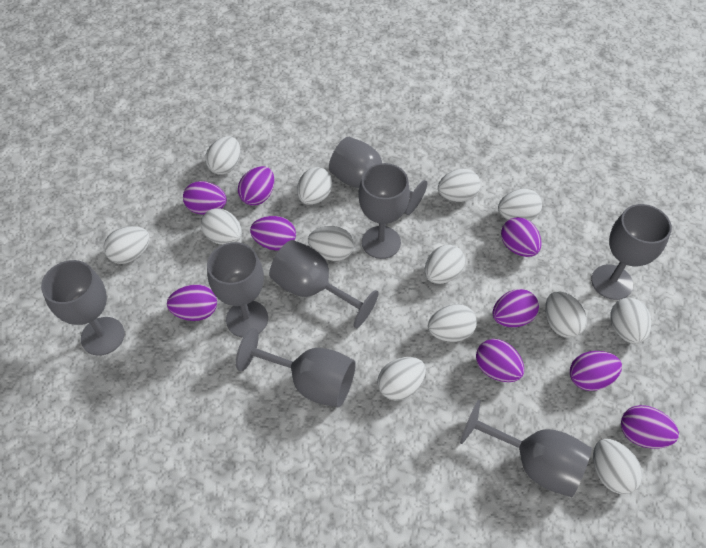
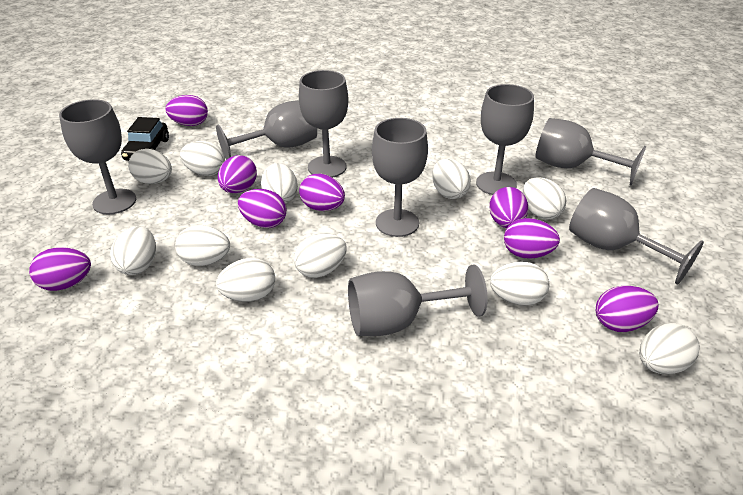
black car: none = 0 -> [121,117,169,161] = 1
purple egg: [167,284,217,321] [183,181,227,215] [238,166,274,206] [250,216,296,251] [476,339,524,382] [492,289,539,327] [501,217,542,257] [570,351,622,391] [621,405,679,449] = 9 -> [29,247,91,291] [166,95,208,126] [218,155,257,193] [238,189,286,228] [299,174,345,211] [489,187,528,228] [504,218,560,259] [596,286,658,332] = 8
white egg: [104,226,150,264] [201,208,242,245] [205,136,240,175] [297,167,333,205] [308,226,354,261] [377,357,426,401] [425,245,465,284] [428,304,477,342] [438,169,481,202] [498,189,542,221] [545,291,587,338] [593,439,643,494] [610,298,651,344] = 13 -> [110,226,156,275] [128,149,172,184] [175,225,230,266] [180,141,225,176] [216,258,275,302] [261,163,298,204] [294,234,347,278] [432,158,471,199] [490,262,549,306] [522,177,566,220] [639,323,700,374] = 11

